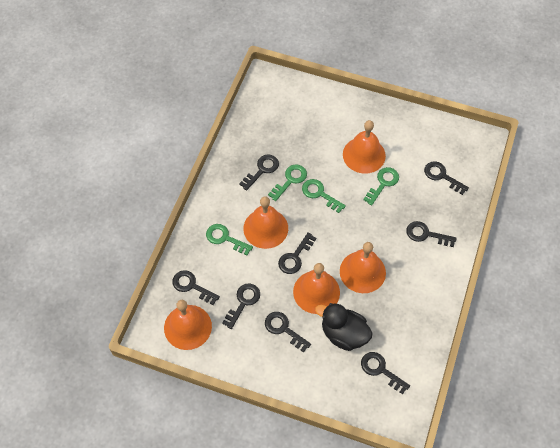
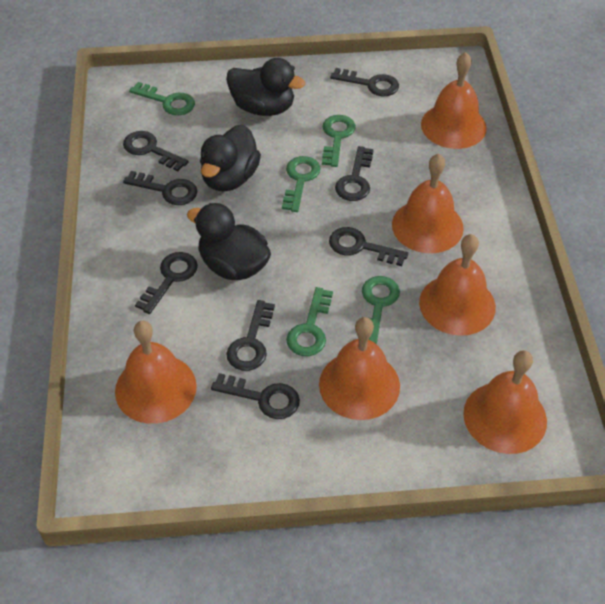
black duck: [315,303,373,351] = 1 -> [187,203,271,280] [200,125,261,192] [226,58,305,116] = 3
green key: [206,224,253,255] [268,164,307,201] [302,179,346,213] [363,167,399,206] = 4 -> [129,82,195,115] [282,156,321,212] [286,287,333,356] [322,115,356,167] [362,276,400,344] = 5
orange bell: [164,300,212,350] [243,196,288,249] [293,263,340,314] [340,242,386,293] [343,120,386,174] = 5 -> [115,321,197,424] [319,317,400,420] [392,154,464,253] [419,234,496,336] [421,52,487,149] [463,350,547,454] = 6

